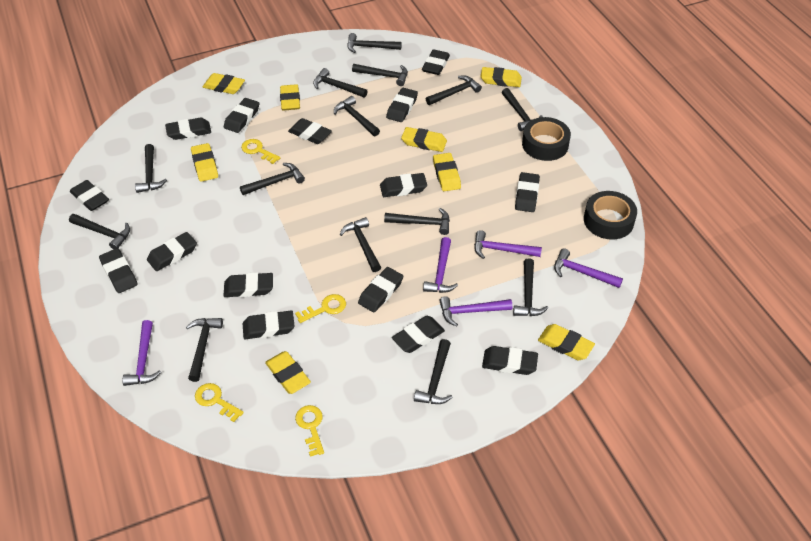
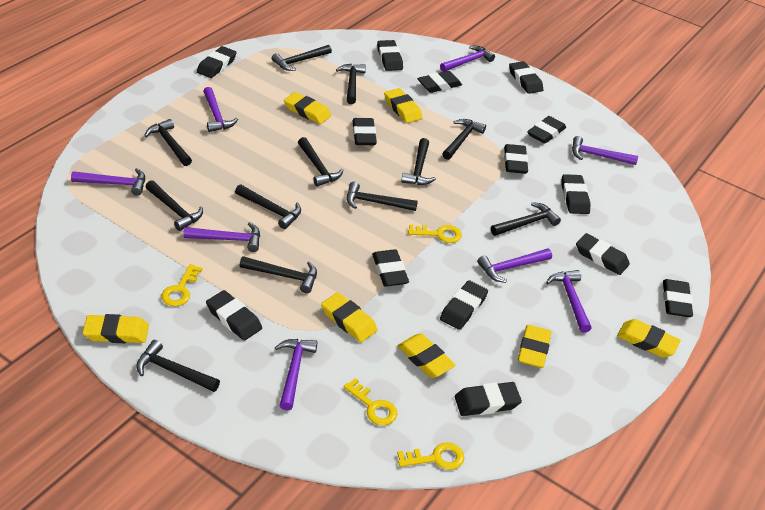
black eraser: [70,180,109,211] [99,248,138,293] [147,232,197,271] [165,118,211,140] [224,98,259,133] [224,272,273,297] [243,310,295,339] [288,118,332,144] [358,267,403,313] [380,173,427,197] [386,88,418,122] [392,316,445,353] [422,49,450,75] [482,346,538,375] [515,172,540,212] = 15 -> [197,46,237,78] [206,290,262,341] [353,118,377,145] [372,249,409,287] [377,40,403,71] [417,71,462,93] [440,280,488,330] [455,382,522,416] [504,144,528,174] [509,61,543,94] [527,116,566,144] [561,174,591,214] [576,233,630,275] [663,279,693,317] = 14
black hammer: [69,214,130,249] [135,144,167,193] [186,318,223,382] [240,163,305,195] [313,68,368,98] [334,96,380,136] [340,217,381,272] [347,33,402,53] [352,64,408,86] [384,208,450,235] [414,339,453,404] [426,76,482,105] [502,88,543,131] [513,258,548,316] = 14 -> [136,340,220,392] [144,119,192,166] [146,180,203,231] [235,184,301,229] [239,256,317,293] [272,45,332,71] [298,137,343,187] [336,64,366,104] [347,181,418,211] [401,138,436,185] [442,119,486,160] [491,202,561,236] = 12
black tape: [522,117,571,161] [584,191,637,240] = 2 -> none = 0
purple hammer: [122,320,161,386] [423,237,458,293] [439,297,513,327] [474,230,542,259] [554,248,623,288] = 5 -> [71,168,145,196] [183,222,260,252] [203,87,238,132] [275,339,317,411] [440,46,495,72] [477,248,552,283] [546,270,592,333] [572,136,638,165] = 8
yellow eraser: [191,143,218,182] [203,73,245,94] [265,351,311,394] [280,84,300,111] [401,127,447,152] [433,153,461,191] [480,67,522,87] [538,324,595,360] = 8 -> [83,314,149,343] [284,92,331,124] [321,292,377,342] [384,88,422,123] [398,333,456,378] [518,325,551,368] [617,319,681,358] = 7

